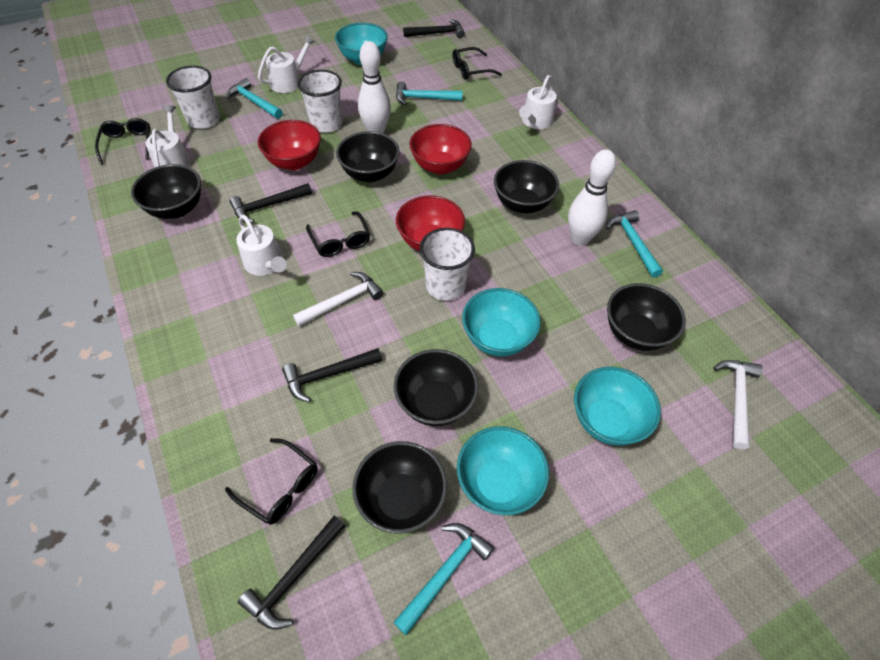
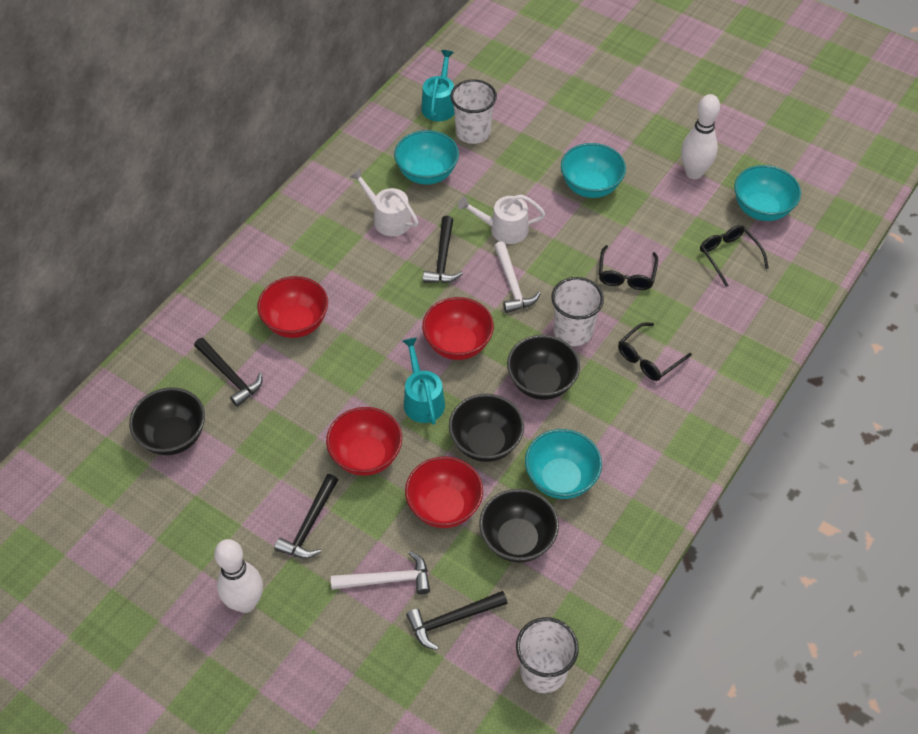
black bowl: [131,164,201,219] [336,131,400,182] [352,441,447,534] [394,349,479,426] [494,160,559,213] [607,283,686,351] = 6 -> [129,387,205,455] [449,394,524,462] [479,489,559,562] [507,335,580,400] = 4
black glasses: [95,118,150,165] [225,438,318,525] [306,211,370,257] [452,47,502,80] = 4 -> [599,245,658,290] [618,322,692,381] [700,225,769,287] = 3
red bowl: [258,120,321,170] [396,196,465,251] [409,124,472,174] = 3 -> [257,276,328,338] [326,407,402,476] [405,456,483,528] [422,297,494,360] = 4
turquoise hammer: [227,78,282,119] [393,523,494,635] [396,82,463,105] [606,210,663,278] = 4 -> none = 0
turquoise watering can: none = 0 -> [403,337,445,425] [421,50,454,121] = 2
white watering can: [146,105,191,168] [236,215,287,276] [258,35,315,93] [519,75,557,129] = 4 -> [350,169,418,236] [458,194,546,244] = 2

